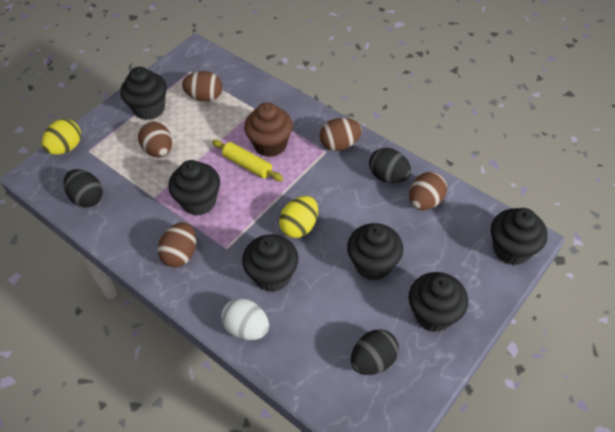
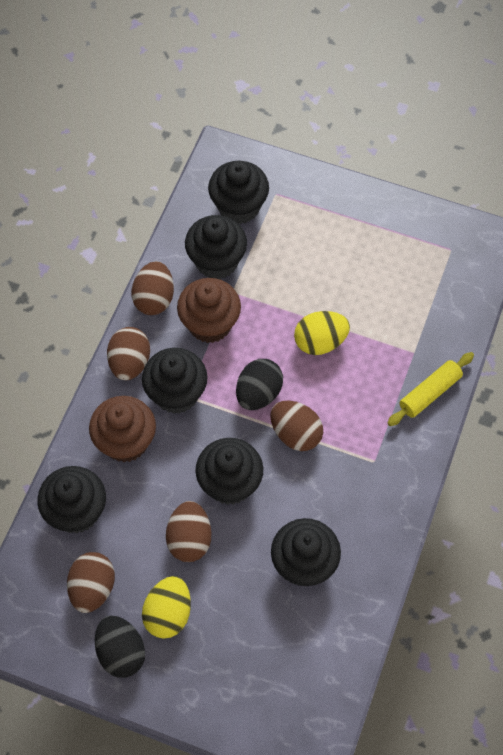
black egg: [64,169,103,208] [351,329,399,375] [369,148,411,183] = 3 -> [95,616,145,678] [236,359,283,410] = 2
brown cupcake: [244,102,293,157] = 1 -> [89,396,156,462] [177,278,241,343] = 2
white egg: [221,298,269,340] = 1 -> none = 0

